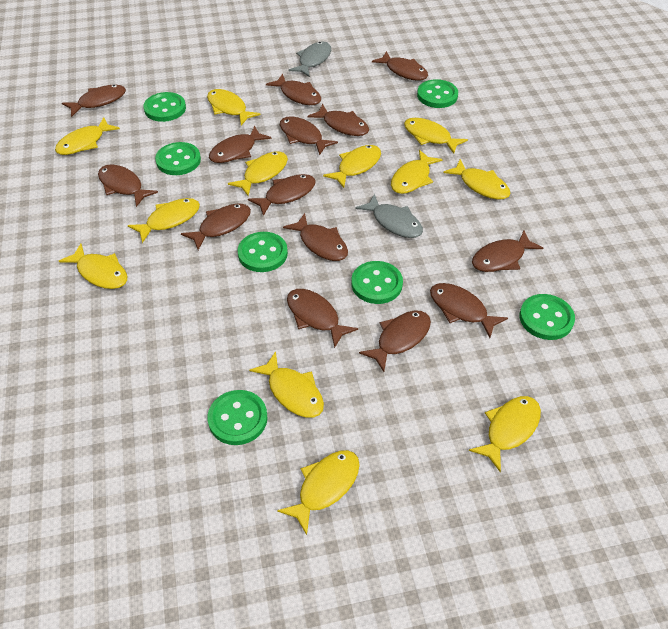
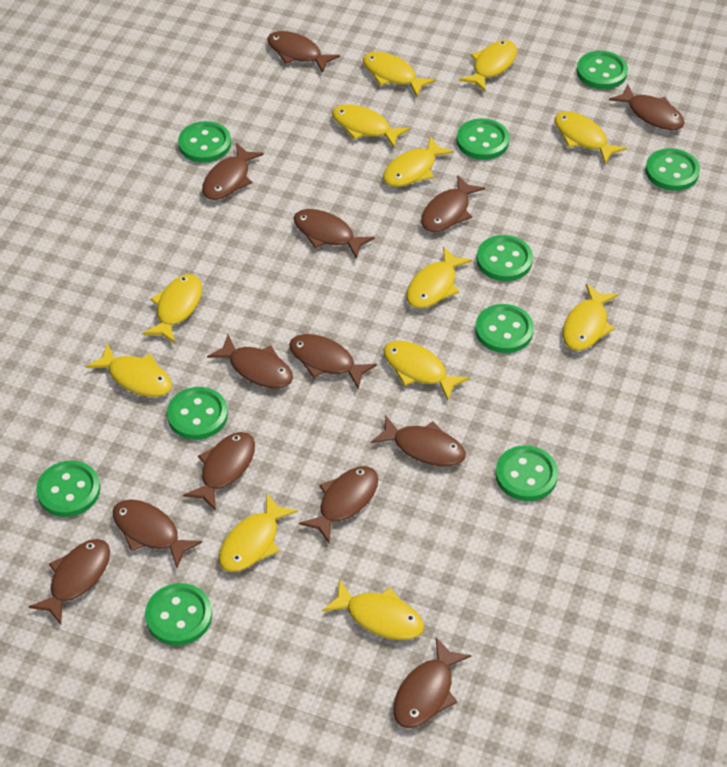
brown fish: [62,85,126,117] [98,164,158,207] [181,203,251,250] [209,126,271,163] [248,174,316,216] [266,73,321,105] [280,116,338,155] [283,213,348,261] [287,289,358,348] [308,104,369,136] [359,311,431,372] [372,51,428,81] [430,283,508,338] [472,231,543,272] = 14 -> [29,539,110,625] [113,499,202,568] [183,432,255,511] [202,143,264,200] [207,334,293,389] [267,31,340,73] [289,334,377,389] [294,209,375,259] [299,466,378,543] [371,415,466,467] [393,637,471,728] [421,175,485,232] [609,84,685,130] = 13
green button: [143,92,186,122] [155,142,201,175] [207,390,268,445] [238,232,288,272] [351,261,403,304] [417,79,458,108] [520,294,575,340] = 7 -> [36,461,100,517] [145,583,212,646] [167,387,228,440] [178,121,231,163] [457,119,509,160] [475,304,534,353] [476,235,533,281] [495,445,558,501] [577,51,628,89] [645,148,700,191] = 10
grey fish: [289,41,331,77] [356,193,423,238] = 2 -> none = 0

